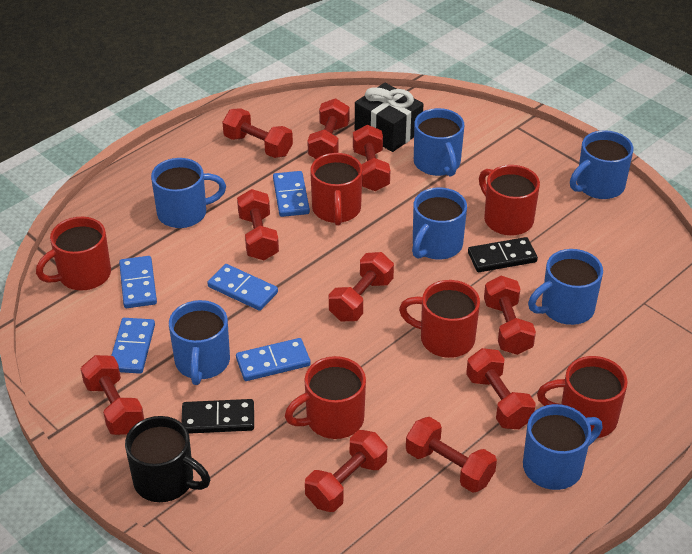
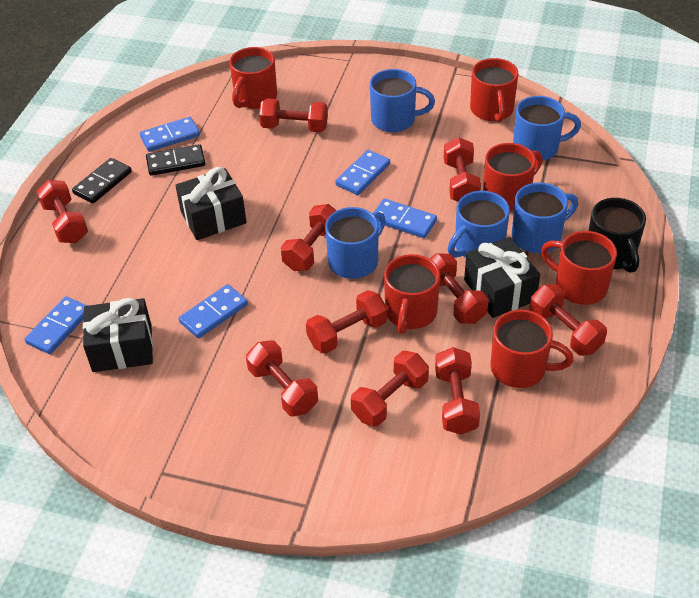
black gift: [355,83,423,152] = 1 -> [83,298,153,372] [175,167,247,240] [464,237,540,318] = 3
blue mug: [151,158,226,228] [169,300,230,385] [412,187,467,260] [414,108,464,177] [523,404,603,490] [528,249,603,325] [570,130,633,199] = 7 -> [325,207,386,279] [370,69,435,132] [448,191,510,258] [512,183,578,253] [513,96,581,161] = 5

